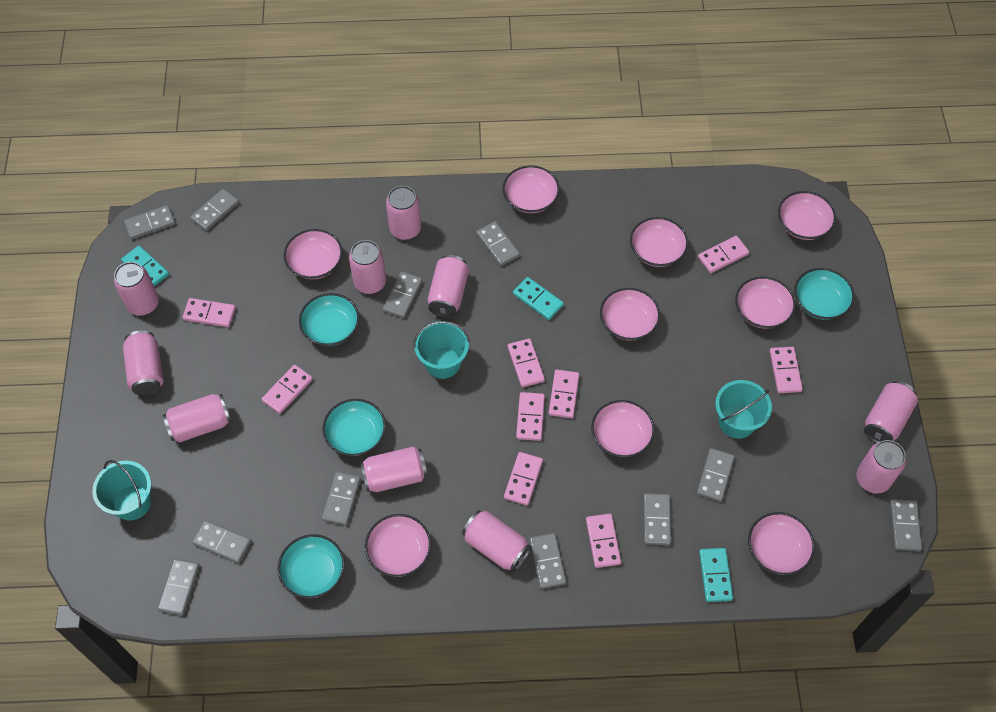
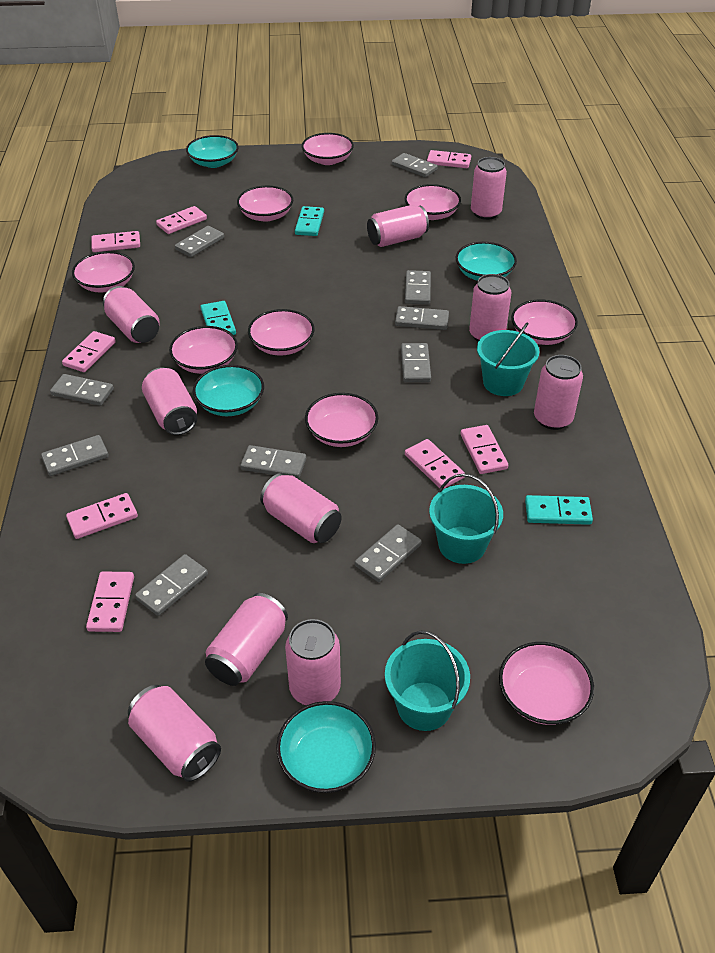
grey domino: [124,205,175,240] [157,559,200,616] [190,189,239,231] [192,520,251,563] [322,472,361,525] [383,272,422,318] [476,222,520,266] [530,533,566,589] [644,493,671,545] [697,448,735,502] [890,499,922,551] = 11 -> [41,435,109,476] [50,374,114,406] [135,554,208,616] [175,226,224,257] [240,445,306,479] [355,524,422,582] [392,153,438,177] [395,306,449,330] [401,343,431,382] [405,270,431,304] = 10
pink domino: [182,298,236,327] [262,365,313,414] [504,452,543,506] [508,338,545,387] [516,392,545,441] [549,370,579,418] [586,514,621,568] [698,236,749,273] [770,347,803,393] = 9 -> [62,331,116,372] [66,493,138,539] [86,572,134,632] [91,231,140,252] [156,206,207,234] [405,439,465,489] [427,150,471,168] [460,425,508,474] = 8

